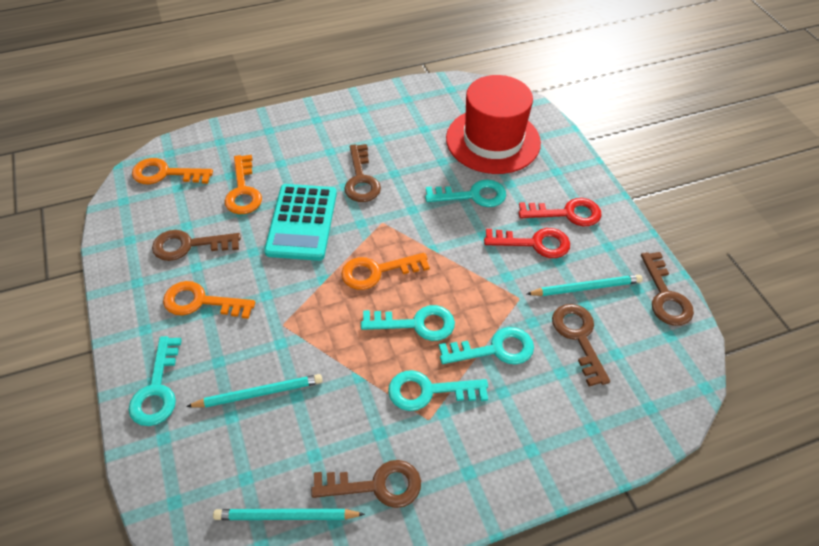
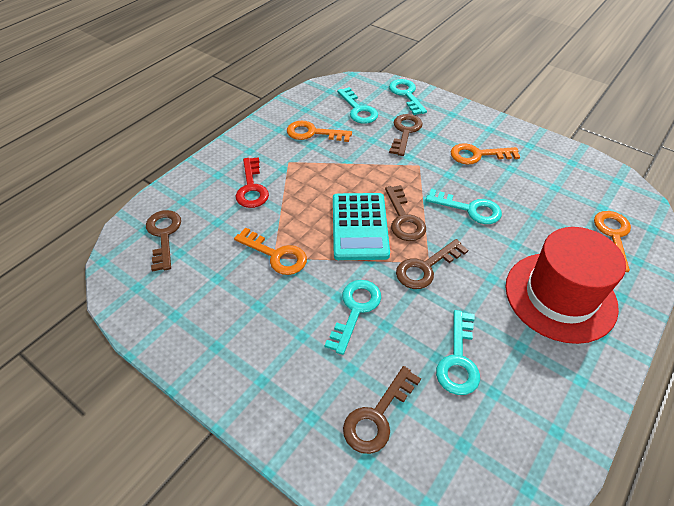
red key: [484,228,570,258] [519,198,601,226] = 2 -> [236,157,269,208] = 1
turquoise pencil: [186,374,323,407] [213,509,365,520] [527,275,643,296] = 3 -> none = 0

